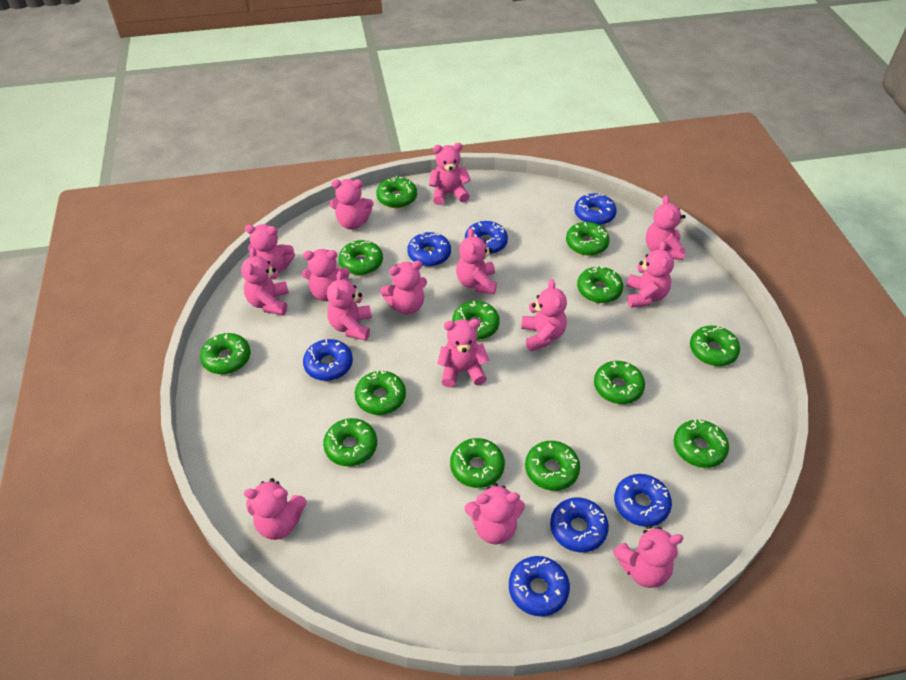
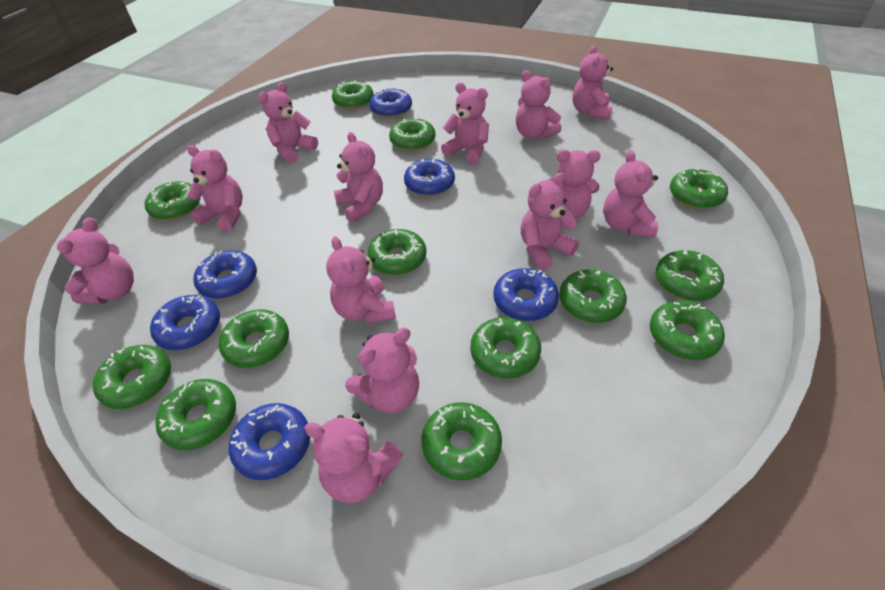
blue donut: [303,339,353,381] [407,232,451,266] [465,221,508,254] [509,556,570,616] [550,497,609,552] [574,193,617,225] [614,474,672,527] = 7 -> [150,295,220,350] [193,250,257,299] [229,403,310,480] [369,88,412,118] [404,159,455,196] [493,268,559,321] = 6
pink teddy bear: [241,248,289,315] [244,478,307,540] [245,224,295,273] [302,249,350,301] [327,271,372,341] [330,179,373,230] [380,261,427,315] [429,143,471,205] [437,319,489,388] [456,228,497,294] [465,483,525,544] [521,279,567,352] [613,525,684,588] [627,241,674,308] [646,195,686,260] = 15 -> [57,217,134,304] [187,145,243,231] [258,82,318,163] [304,413,403,503] [326,236,396,324] [334,132,383,222] [345,328,419,414] [441,83,489,164] [516,70,561,139] [521,173,579,271] [548,150,601,219] [573,45,613,120] [603,150,658,237] = 13

